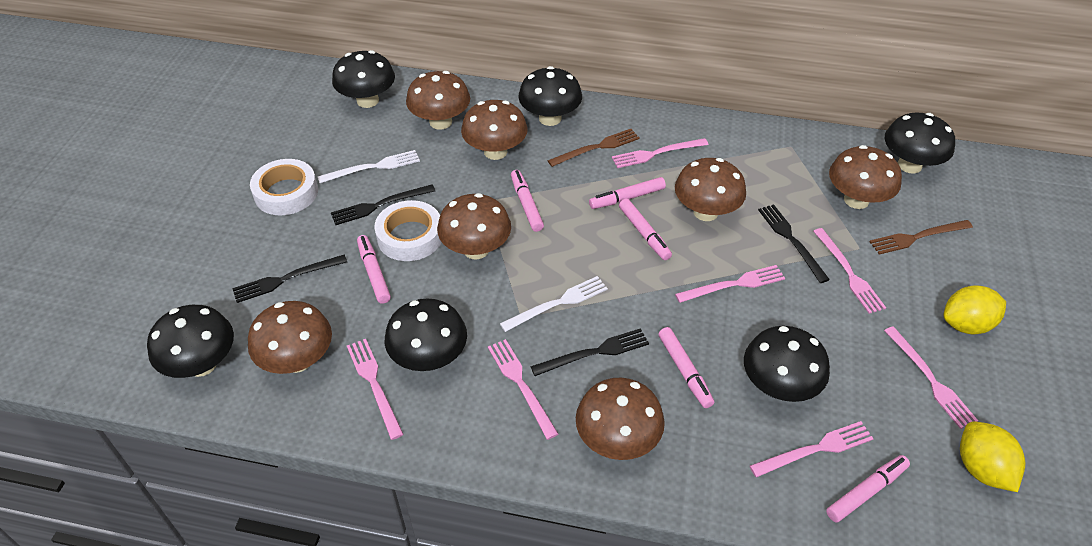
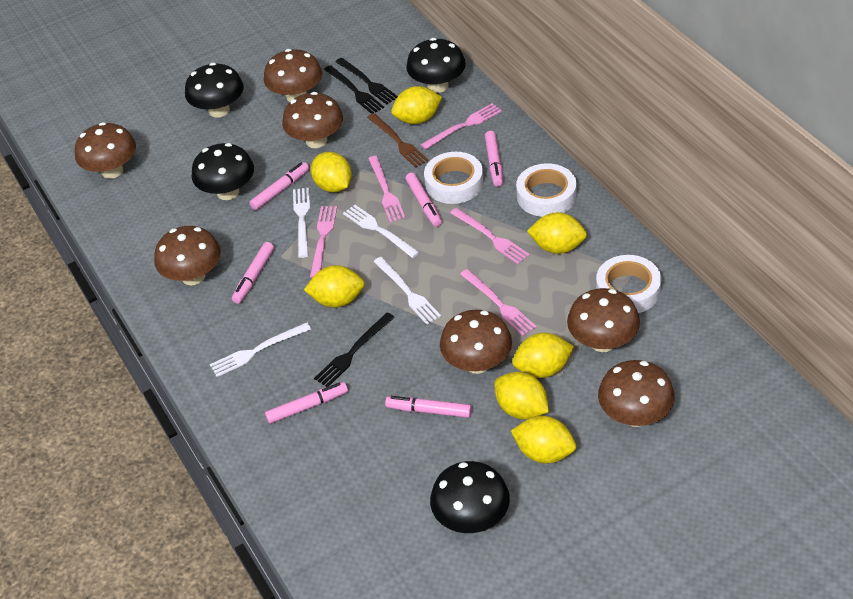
black fork: [232,255,347,303] [331,184,435,225] [531,328,649,376] [758,204,830,283] = 4 -> [314,312,395,387] [324,65,384,114] [335,58,398,104] = 3
black mushroom: [147,305,234,378] [332,50,395,108] [385,299,467,371] [518,66,582,126] [744,326,830,402] [885,113,955,174] = 6 -> [185,63,244,118] [192,143,254,200] [406,38,466,93] [430,461,510,533] = 4
brown fork: [547,129,640,167] [869,220,973,255] = 2 -> [367,113,429,168] = 1
pink fork: [347,339,404,440] [488,339,558,440] [612,138,708,168] [675,265,785,303] [750,421,873,478] [813,228,886,314] [884,326,978,429] = 7 -> [310,206,337,278] [368,156,406,222] [421,103,502,150] [450,208,530,264] [460,269,537,336] = 5
white fork: [318,150,420,183] [500,276,608,332] = 2 -> [210,323,311,377] [293,188,310,258] [343,205,420,258] [373,257,441,325] = 4
white tape: [250,159,318,215] [374,200,442,261] = 2 -> [424,152,484,204] [516,163,576,217] [596,255,661,313] = 3
yellow lemon: [944,285,1006,334] [960,422,1025,492] = 2 -> [304,265,365,308] [311,152,352,193] [391,86,442,124] [494,372,549,419] [511,416,576,464] [512,333,574,378] [527,212,587,254] = 7

